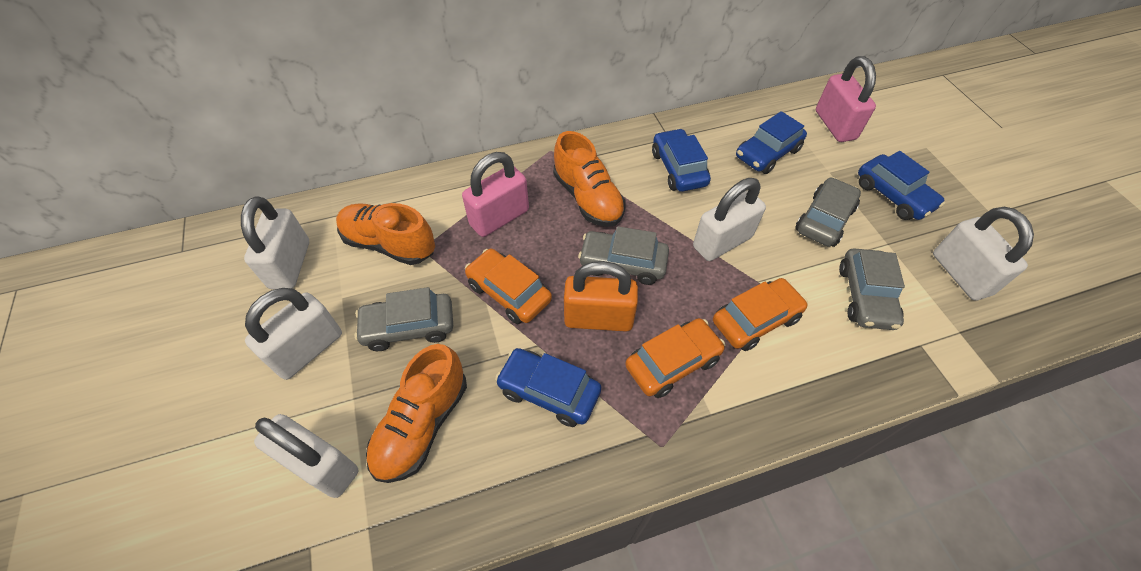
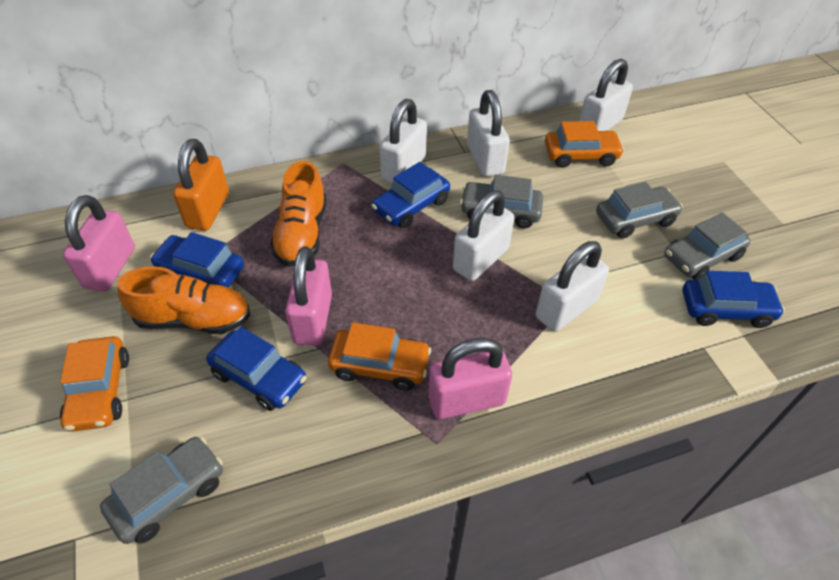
orange shoe: [336,203,435,265] [366,344,467,483] [553,131,625,227] = 3 -> [118,266,250,334] [270,161,327,267] = 2
pink padlock: [462,152,529,237] [816,56,876,142] = 2 -> [63,195,135,292] [285,246,332,346] [428,338,512,419] = 3

